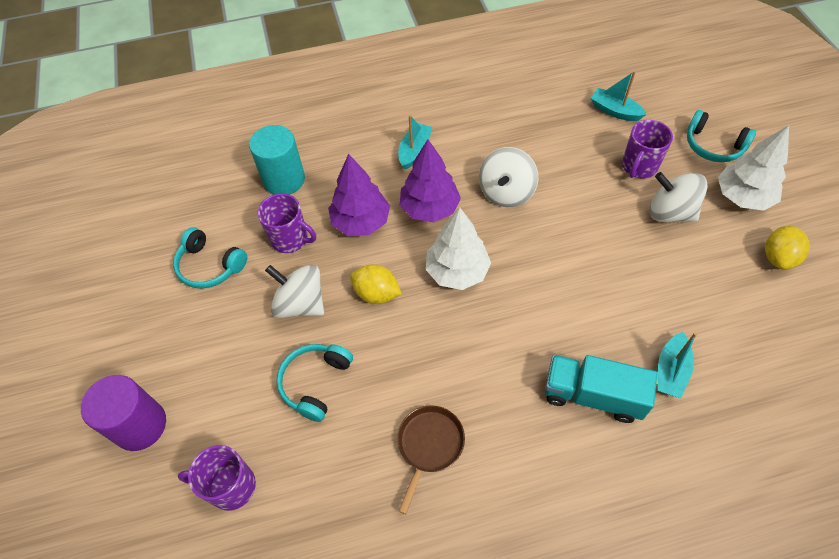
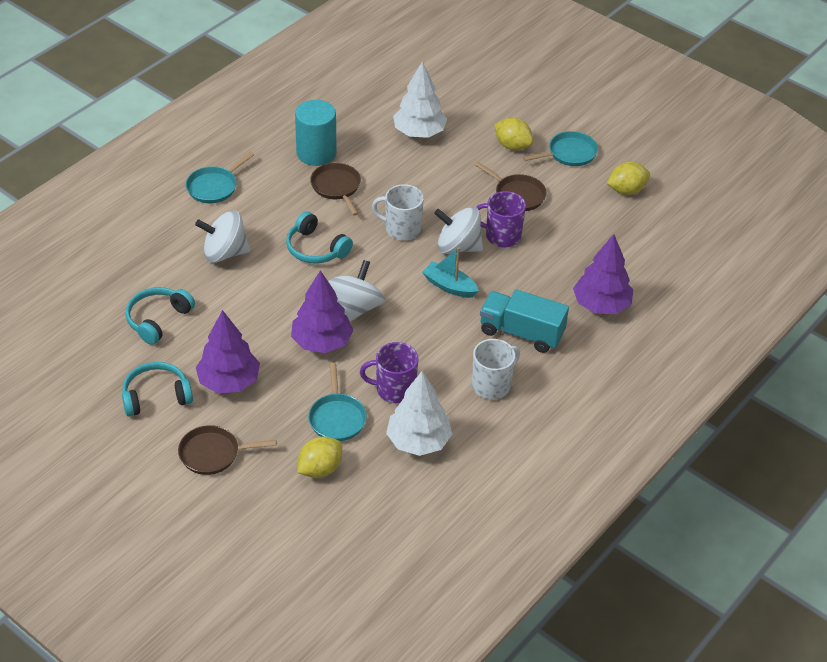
brown pan: [397,405,465,514] = 1 -> [178,425,277,475] [310,163,361,216] [475,162,546,211] = 3
purple cylinder: [81,375,166,451] = 1 -> none = 0
purple mug: [178,445,256,511] [258,194,316,253] [622,120,673,179] = 3 -> [360,342,418,403] [476,191,526,247] = 2
purple tree: [328,154,390,236] [400,139,461,222] = 2 -> [196,310,260,393] [291,270,353,353] [573,234,633,314] = 3
turquoise boat: [399,115,432,169] [591,71,647,121] [658,332,697,398] = 3 -> [422,247,479,298] = 1
turquoise pan: none = 0 -> [186,152,255,203] [308,363,367,441] [523,131,598,166] = 3
white mug: none = 0 -> [372,184,424,241] [472,339,520,400] = 2
yellow lemon: [350,265,402,304] [765,225,810,270] = 2 -> [297,437,342,478] [494,118,533,151] [607,162,650,195] = 3

